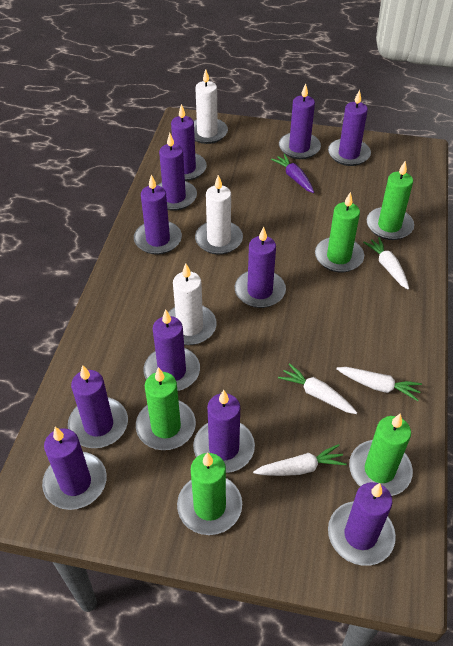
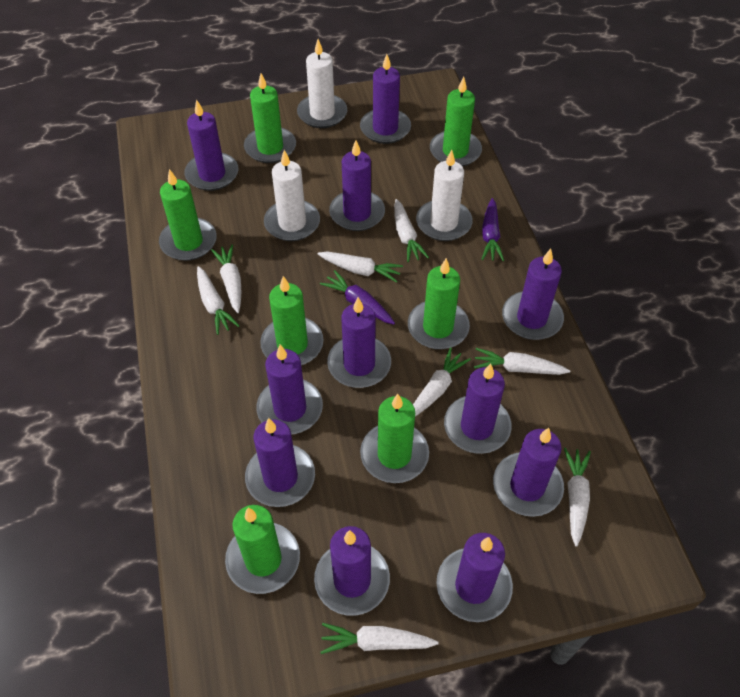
green candle: [136,367,196,450] [177,452,242,535] [315,192,364,272] [349,413,413,496] [367,161,414,240] = 5 -> [159,169,217,261] [225,505,300,594] [244,74,296,163] [260,276,323,365] [360,394,429,483] [408,258,470,349] [430,77,482,167] = 7
purple carrot: [271,154,314,193] = 1 -> [320,270,395,324] [481,198,504,261] = 2
white carrot: [253,444,347,476] [278,363,357,414] [336,367,422,401] [363,237,409,290] = 4 -> [197,266,239,335] [211,244,241,313] [317,251,403,283] [321,623,438,654] [394,199,429,262] [413,347,471,416] [474,348,570,375] [564,448,591,547] = 8

